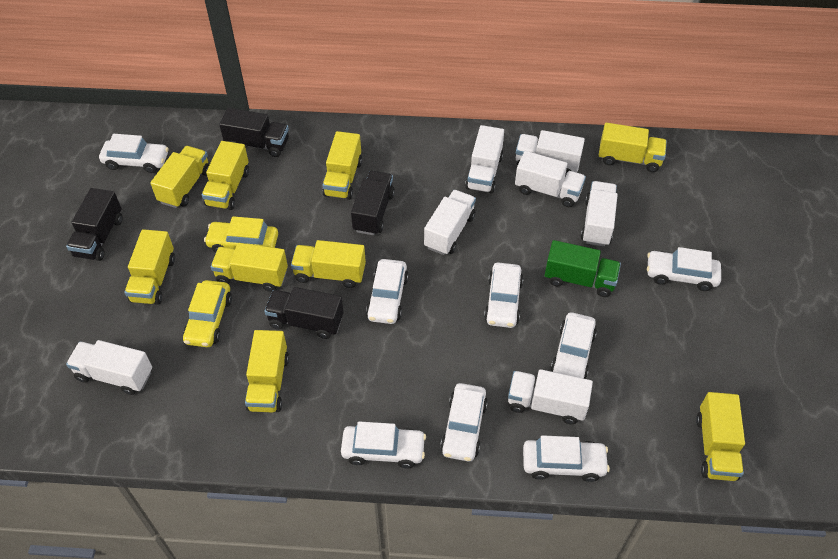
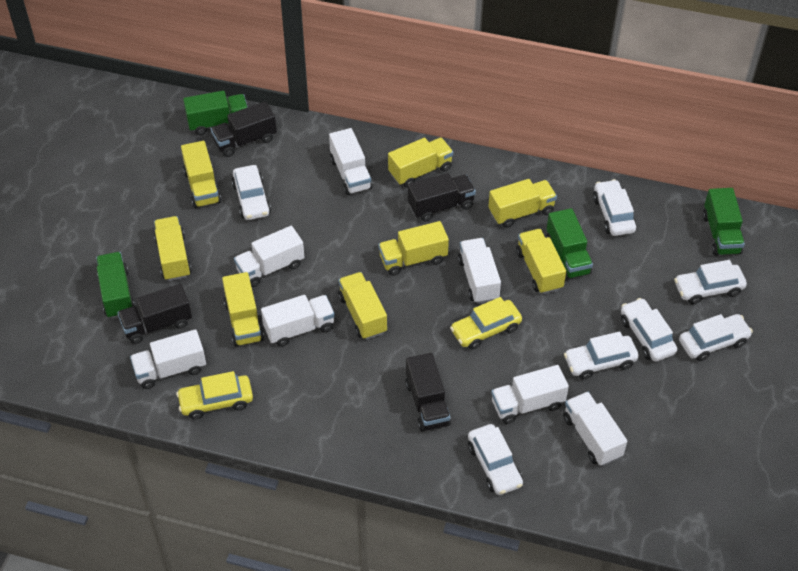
green truck: [545,240,621,297] = 1 -> [96,252,135,319] [183,91,248,135] [546,208,593,280] [703,188,745,256] = 4
white car: [99,134,169,173] [341,421,426,468] [366,259,409,324] [440,383,488,462] [484,262,523,328] [523,435,610,482] [551,312,597,379] [647,247,721,291] = 8 -> [232,165,271,220] [468,424,523,495] [564,331,639,380] [593,179,636,236] [621,298,677,362] [674,260,747,304] [679,314,753,361] = 7
yellow truck: [125,229,175,305] [150,146,210,208] [202,141,249,210] [211,243,288,292] [245,330,289,412] [291,240,366,288] [322,131,362,200] [599,122,667,172] [696,392,745,481] = 9 -> [154,216,192,281] [181,141,221,208] [222,272,264,346] [338,272,387,340] [378,221,449,276] [388,138,453,188] [488,179,557,228] [516,229,566,294] = 8

